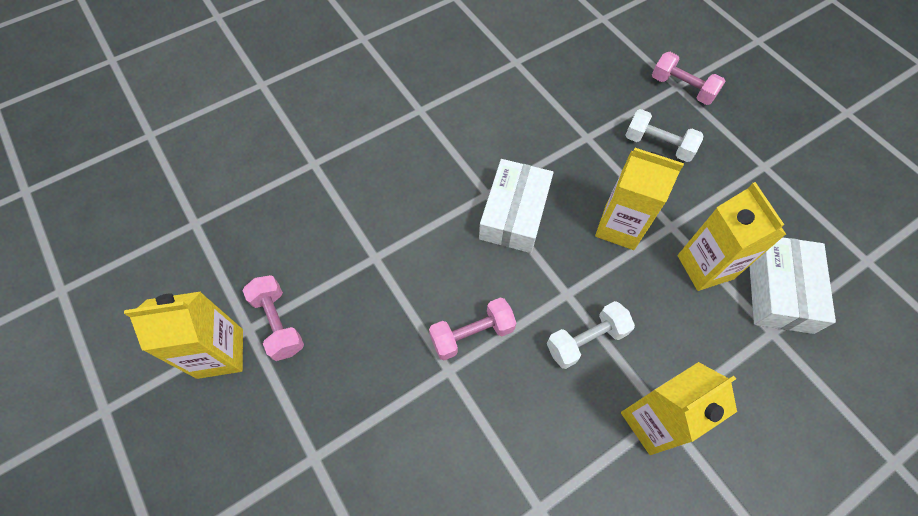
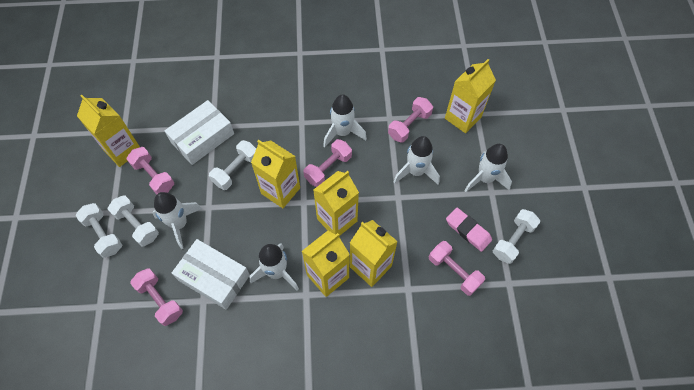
pink dumbbell: [242,275,304,361] [429,297,516,360] [652,52,726,105] = 3 -> [127,147,174,194] [130,268,183,326] [303,139,352,187] [388,97,433,143] [429,241,485,296] = 5
pink eraser: none = 0 -> [446,208,492,252] = 1
white dumbbell: [547,301,635,369] [625,109,704,162] = 2 -> [76,203,122,258] [108,195,159,247] [209,140,256,190] [493,209,540,264] = 4
white rocket: none = 0 -> [152,192,202,249] [249,243,299,290] [323,94,367,147] [394,136,440,185] [464,144,512,192] = 5
yellow carton: [124,292,243,379] [595,148,684,250] [621,362,737,455] [678,182,786,291] = 4 -> [77,94,140,167] [251,140,300,208] [302,231,350,297] [313,171,359,236] [350,220,398,287] [445,59,496,133] = 6

